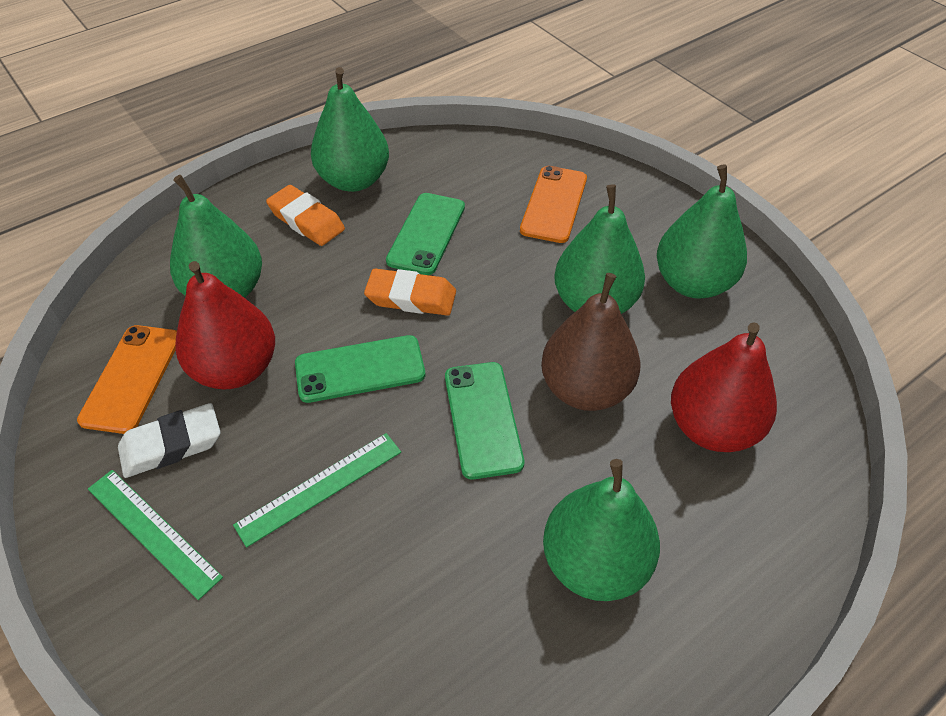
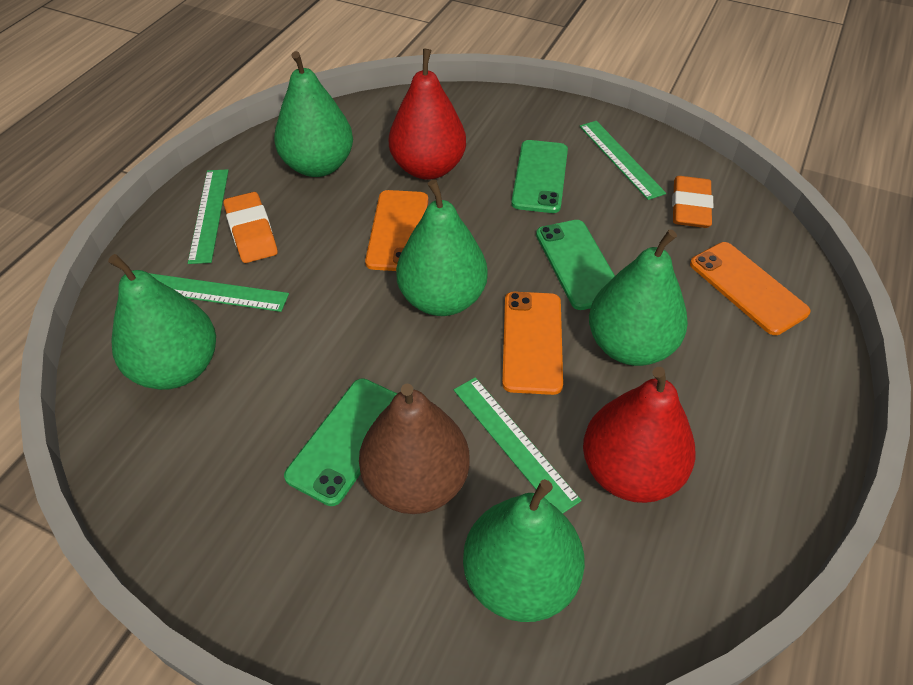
green ruler: [88,470,223,600] [233,433,401,548] = 2 -> [149,273,289,312] [188,169,229,264] [454,377,581,513] [579,121,666,200] = 4
orange phone: [77,325,177,434] [520,166,587,243] = 2 -> [365,190,428,271] [502,292,563,395] [690,242,811,335] = 3
white eraser: [118,403,220,478] = 1 -> none = 0

